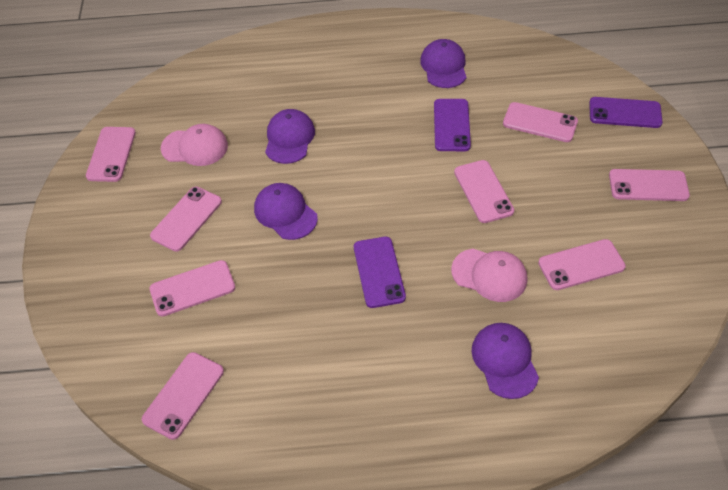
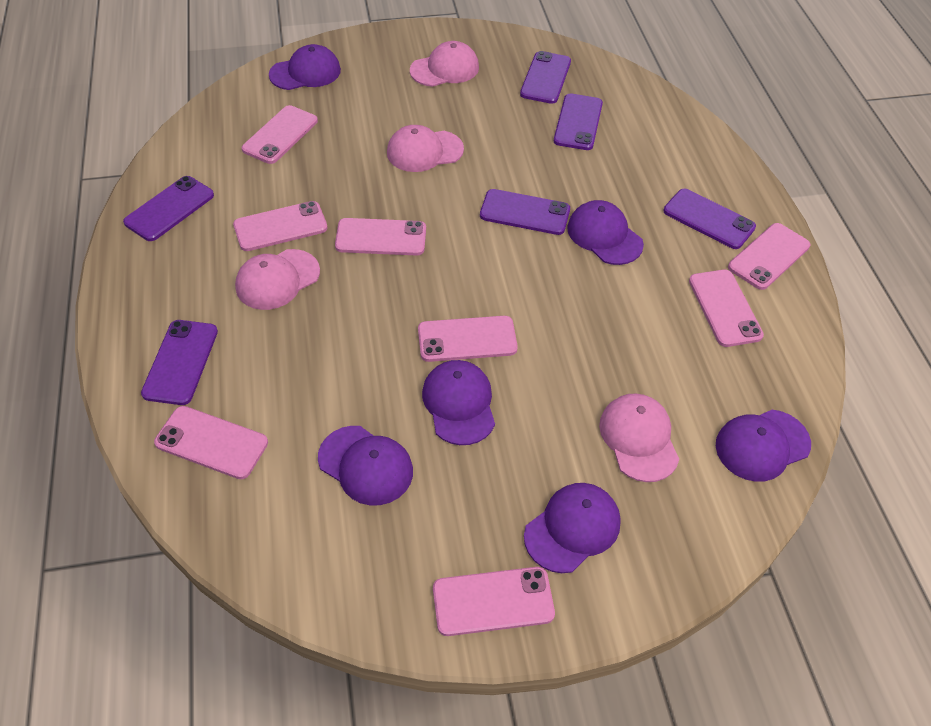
pink cap: [161,124,228,166] [451,249,527,302] = 2 -> [235,249,320,310] [387,125,464,172] [410,41,479,87] [599,394,679,482] = 4
purple cap: [254,183,318,240] [265,109,315,164] [420,39,466,88] [471,323,539,399] = 4 -> [269,44,341,90] [318,426,413,505] [422,360,495,445] [524,483,621,573] [567,200,644,265] [716,410,811,482] = 6
purple phone: [354,237,406,308] [434,99,471,151] [589,97,662,128] = 3 -> [123,176,214,241] [141,320,218,405] [480,189,570,235] [520,51,571,104] [554,94,603,150] [664,189,756,249] = 6

